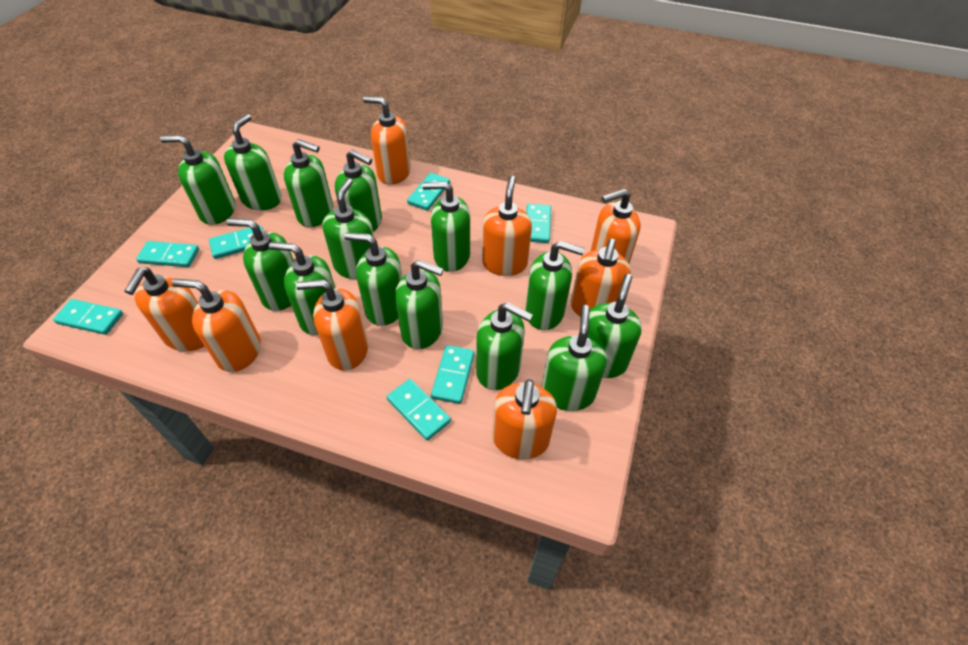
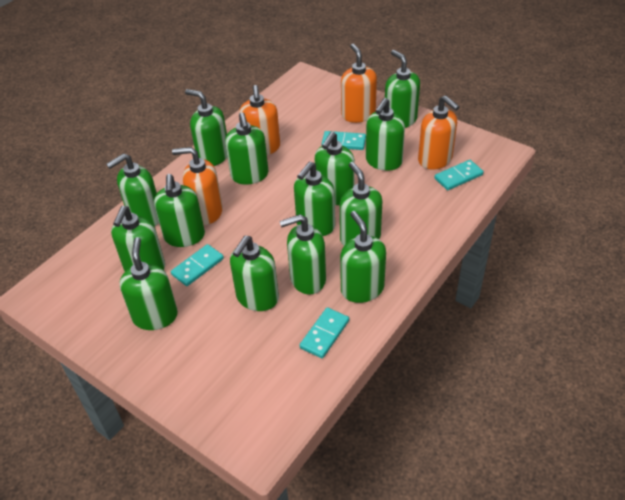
orange soap dispenser: [124,268,204,352] [172,279,261,372] [296,279,368,371] [363,96,411,185] [482,176,532,276] [493,379,557,460] [570,239,631,317] [591,189,640,264] = 8 -> [172,147,223,225] [239,85,280,155] [341,44,377,123] [418,95,460,170] = 4
turquoise domino: [53,299,123,335] [136,241,199,267] [209,225,263,259] [387,379,451,441] [407,173,450,211] [431,345,474,404] [526,204,551,243] = 7 -> [171,244,224,286] [300,307,349,359] [322,131,366,150] [435,160,484,190] = 4

